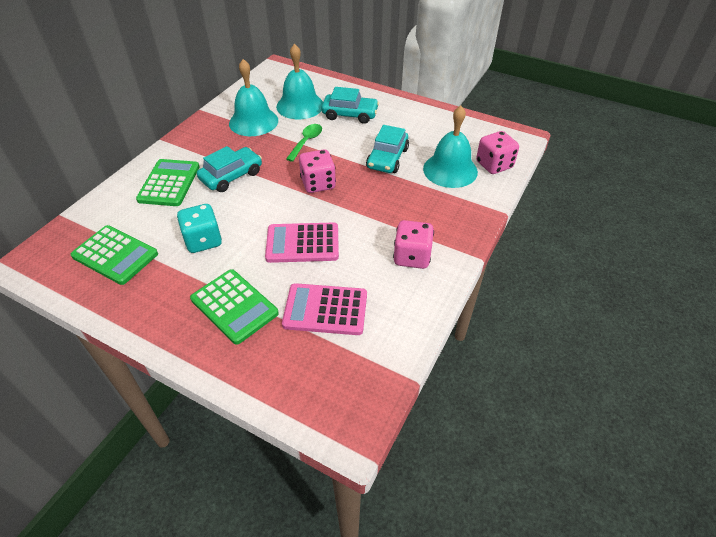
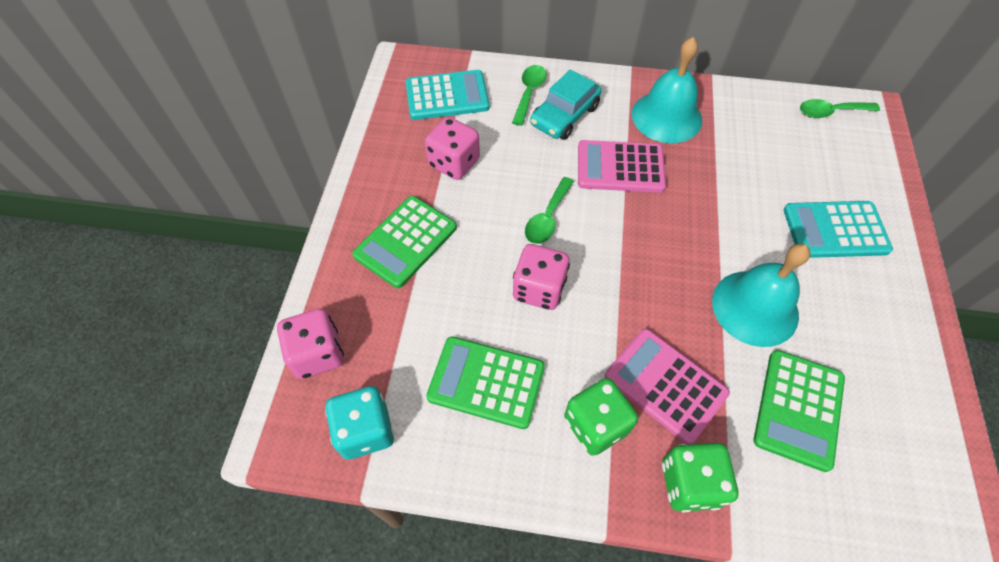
green dice: none = 0 -> [564,378,638,455] [662,443,738,512] = 2
green spoon: [286,124,322,162] = 1 -> [512,65,547,126] [525,177,574,244] [800,99,880,118] = 3
turquoise bell: [229,59,278,136] [276,44,323,119] [423,106,478,188] = 3 -> [632,37,702,143] [712,244,811,347] = 2
turquoise calculator: none = 0 -> [405,70,489,120] [784,201,893,258] = 2
turquoise car: [197,146,262,192] [321,87,379,124] [366,125,409,173] = 3 -> [530,70,601,140] = 1

